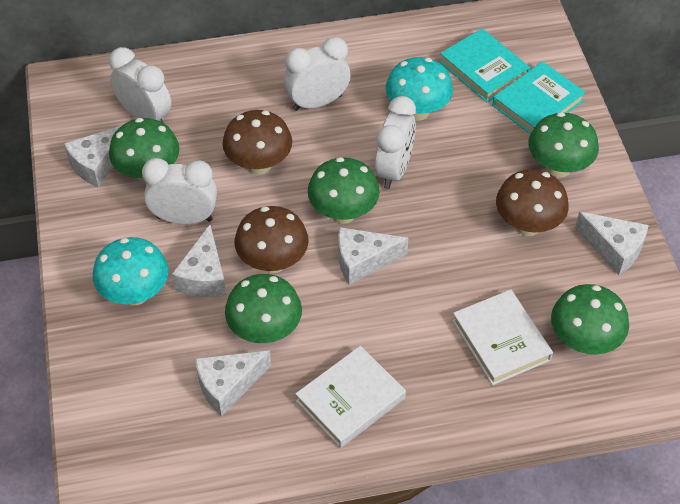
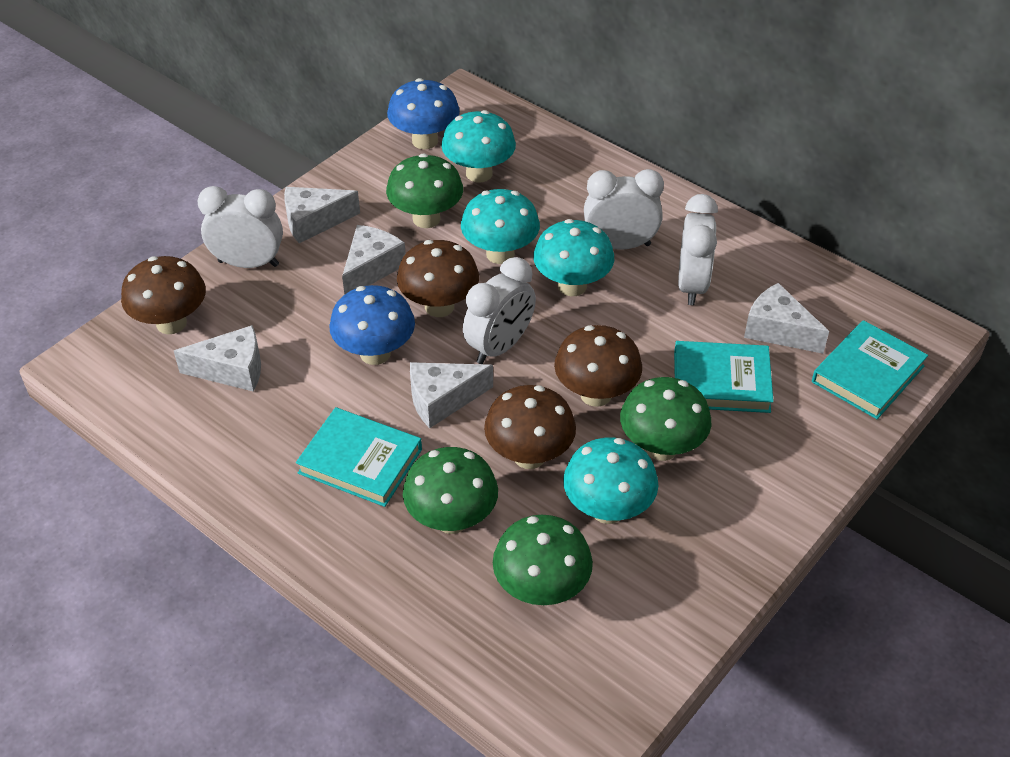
blue mushroom: none = 0 -> [329,285,415,365] [387,78,460,149] = 2
brown mushroom: [222,110,292,175] [234,206,309,273] [496,170,569,236] = 3 -> [121,256,206,334] [397,240,479,317] [484,385,576,469] [554,325,642,407] = 4
green mushroom: [109,118,180,183] [225,274,302,343] [308,157,380,224] [529,112,599,178] [551,284,629,354] = 5 -> [386,153,463,228] [403,447,498,534] [493,515,593,605] [620,377,712,461] = 4
turquoise book: [439,28,530,102] [492,61,586,134] = 2 -> [296,407,422,507] [674,341,774,413] [812,320,928,419] = 3
turquoise mushroom: [93,237,168,305] [386,57,453,121] = 2 -> [441,110,516,182] [461,189,540,264] [533,219,614,296] [563,438,658,524] = 4
white book: [295,346,406,448] [452,290,553,385] = 2 -> none = 0

